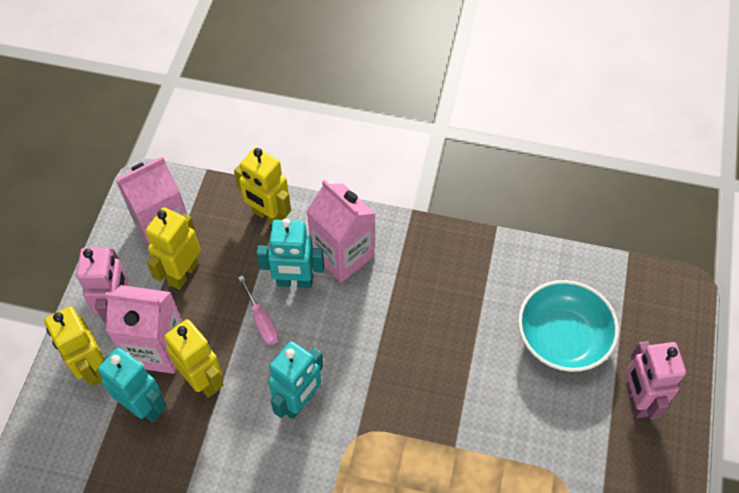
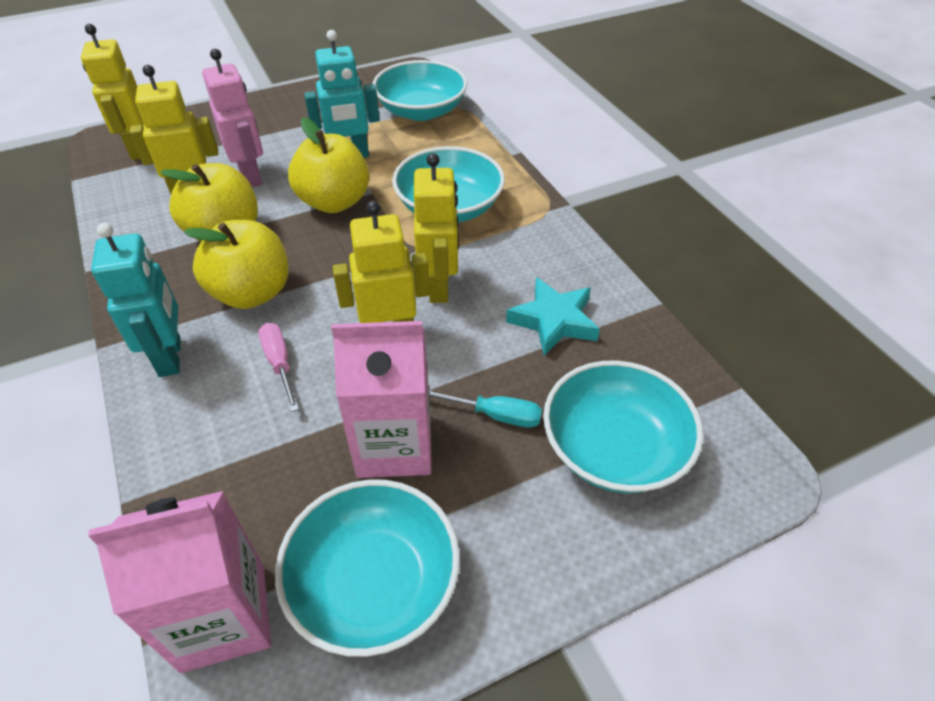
pink carton: [105,285,182,374] [115,156,187,247] [307,179,375,283] = 3 -> [88,491,271,673] [331,321,431,478] = 2
pink robot: [76,248,128,322] [626,341,686,419] = 2 -> [202,49,263,187] = 1
turquoise bowl: [518,280,619,372] = 1 -> [275,479,460,657] [372,60,467,121] [392,146,505,222] [543,360,703,493] = 4
turquoise robot: [98,348,167,423] [256,218,324,288] [268,341,323,419] = 3 -> [91,223,181,377] [304,30,380,158] = 2
turquoise screwdriver: none = 0 -> [429,390,542,428] = 1
turquoise star: none = 0 -> [506,277,600,356] = 1
yellow apple: none = 0 -> [160,163,258,241] [184,220,288,309] [288,117,369,213] = 3

